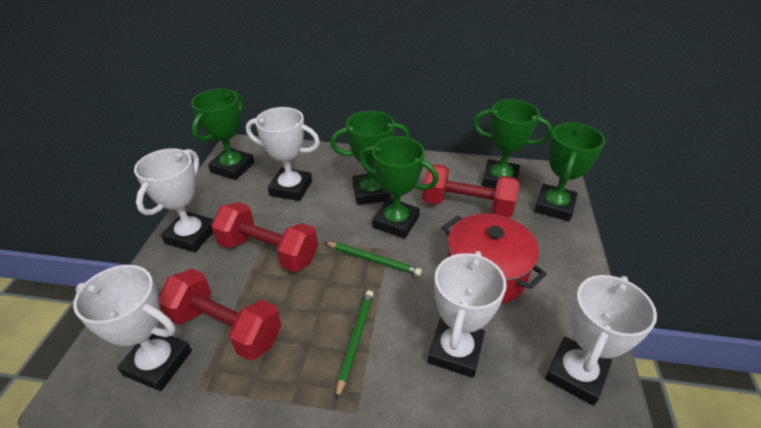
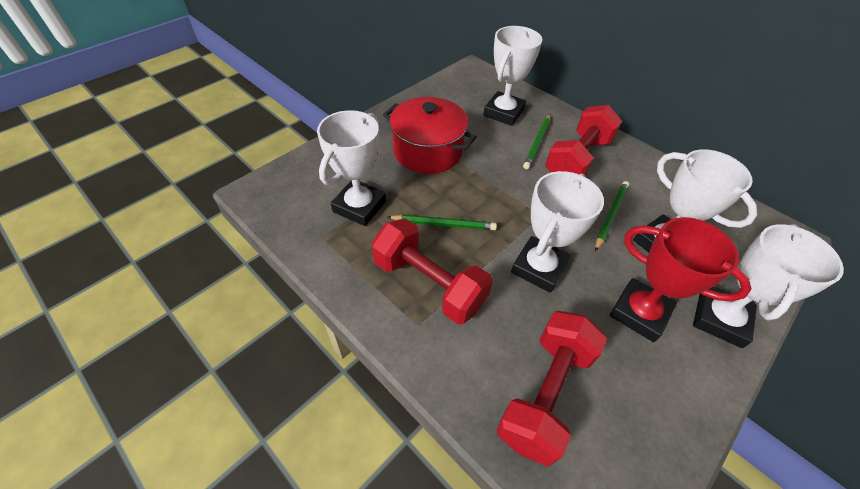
green pencil: [324,242,422,276] [336,290,374,400] = 2 -> [388,214,497,230] [523,114,551,169] [595,181,630,251] = 3
green trophy: [191,89,254,180] [330,111,410,205] [359,136,439,239] [473,99,552,189] [534,123,605,221] = 5 -> none = 0
red trophy: none = 0 -> [610,217,751,342] = 1

